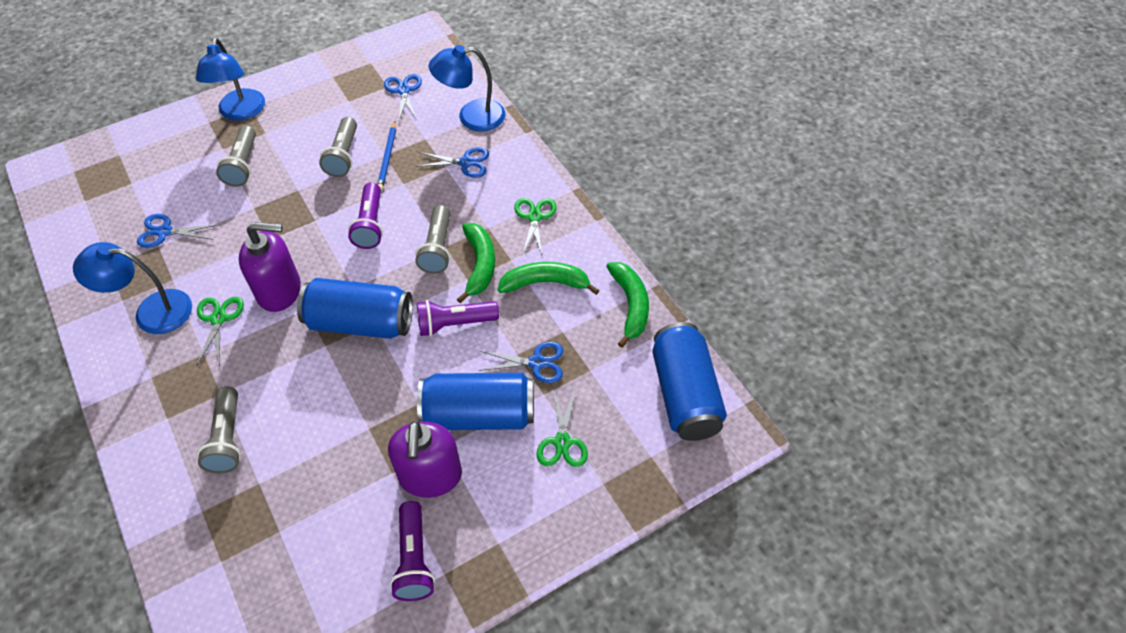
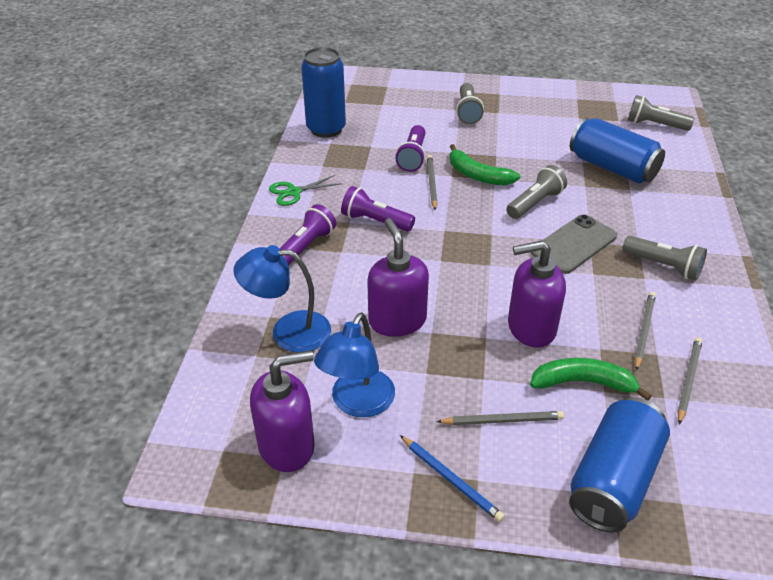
blue lamp: [73,242,192,334] [196,38,265,121] [429,45,505,132] = 3 -> [233,245,331,353] [314,313,395,417] = 2
blue scissors: [137,214,217,248] [384,74,422,120] [416,147,489,178] [478,342,563,383] = 4 -> none = 0
green banana: [457,223,495,303] [498,262,600,295] [606,262,649,348] = 3 -> [450,144,521,185] [530,358,652,401] = 2
green scissors: [196,297,244,366] [514,198,557,256] [537,389,588,467] = 3 -> [269,175,342,206] = 1
grey pencil: none = 0 -> [427,155,437,210] [436,411,564,425] [635,292,656,371] [678,337,702,424] = 4
grey phone: none = 0 -> [531,214,617,274] = 1
purple soap dispenser: [239,222,301,312] [388,421,462,498] = 2 -> [250,350,315,472] [367,218,429,337] [508,241,566,348] = 3

